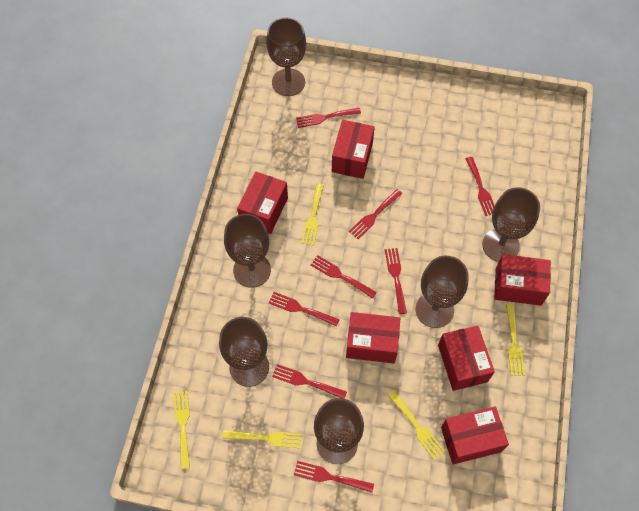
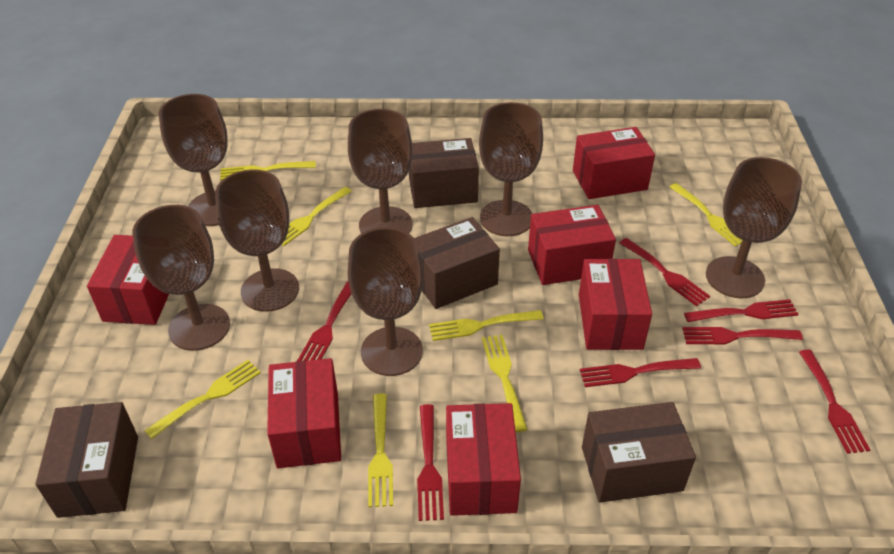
brown box: none = 0 -> [35,402,138,518] [409,138,479,208] [414,217,500,309] [582,402,696,503] = 4
brown goblet: [219,317,269,387] [224,214,271,288] [266,17,306,96] [314,398,364,464] [416,256,469,328] [482,187,540,262] = 6 -> [133,205,230,351] [159,94,228,226] [215,169,299,312] [348,109,412,234] [348,227,424,376] [479,102,543,236] [706,157,802,298] = 7
red fork: [269,292,340,327] [272,364,347,399] [294,461,374,493] [296,108,361,128] [311,255,377,299] [349,189,402,239] [385,248,407,314] [465,157,495,216] = 8 -> [297,281,351,361] [417,404,444,521] [580,358,701,387] [619,238,710,306] [682,327,803,344] [684,299,799,322] [799,350,870,454] = 7
yellow fork: [174,391,190,469] [223,430,302,448] [301,183,324,245] [388,390,445,459] [506,304,525,376] = 5 -> [144,360,261,439] [220,161,316,180] [282,187,352,246] [368,393,393,507] [429,310,544,341] [482,335,528,432] [669,183,742,246] = 7

